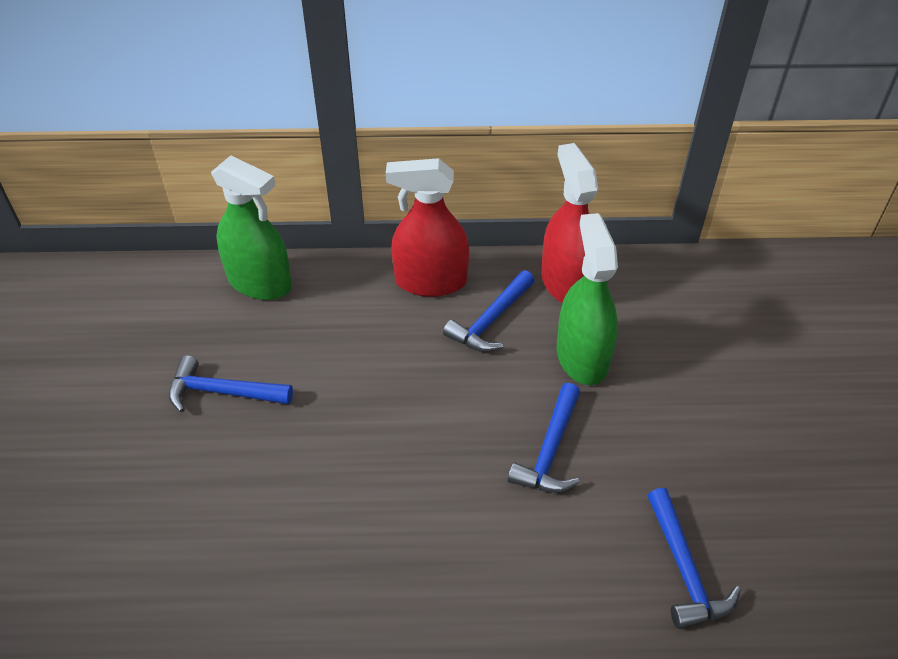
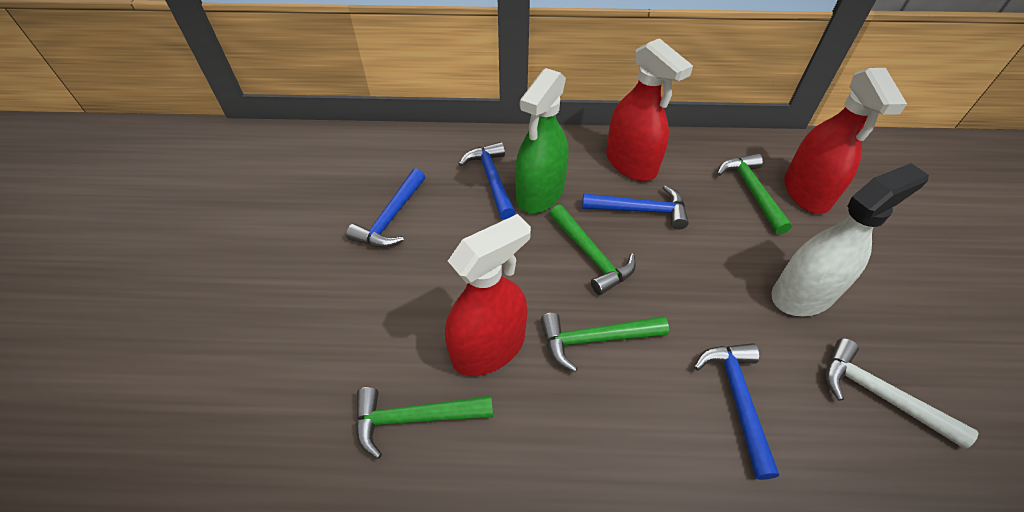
green hammer: none = 0 -> [356,387,493,459] [541,313,669,372] [550,205,636,295] [717,153,792,234] = 4
green spray bottle: [211,155,292,300] [557,213,618,385] = 2 -> [515,68,568,213] = 1
red spray bottle: [386,158,469,297] [541,143,599,303] = 2 -> [445,214,531,376] [606,38,693,181] [784,68,907,214] = 3
white hammer: none = 0 -> [826,338,979,449] = 1
white spray bottle: none = 0 -> [772,163,929,316] = 1

